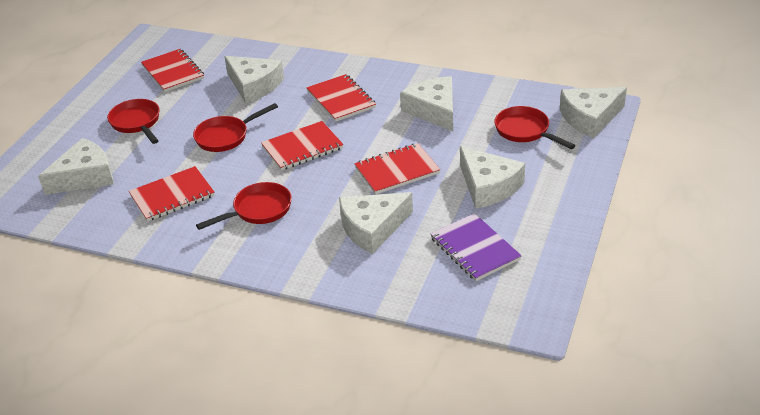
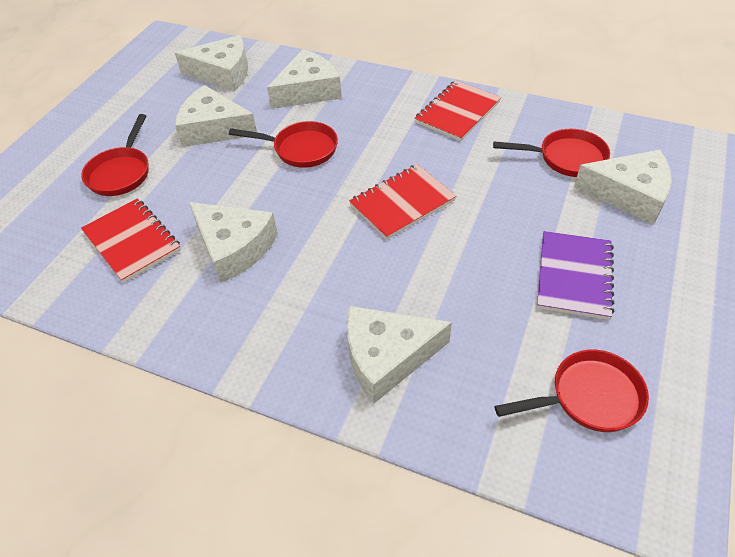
red notebook: [129,166,215,222] [141,49,204,92] [261,121,344,171] [307,74,376,122] [354,143,440,194] = 5 -> [81,198,181,283] [349,164,456,240] [414,80,501,141] = 3

